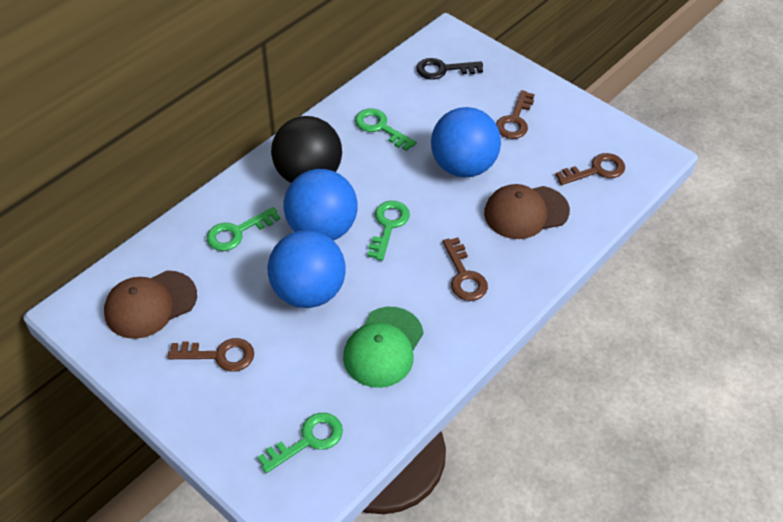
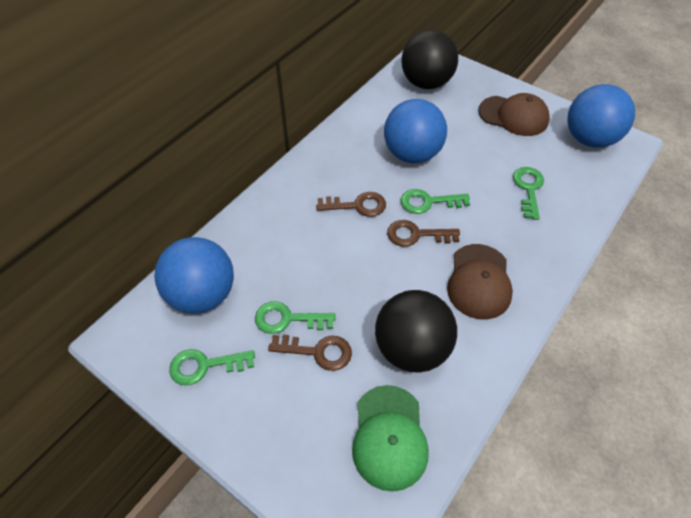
black ball: [271,116,342,183] = 1 -> [375,290,457,373] [401,30,458,89] = 2
black key: [416,58,483,80] = 1 -> none = 0
brown key: [168,338,254,372] [443,237,488,301] [496,90,534,139] [555,153,625,185] = 4 -> [268,334,352,371] [316,192,386,217] [387,220,460,247] = 3

